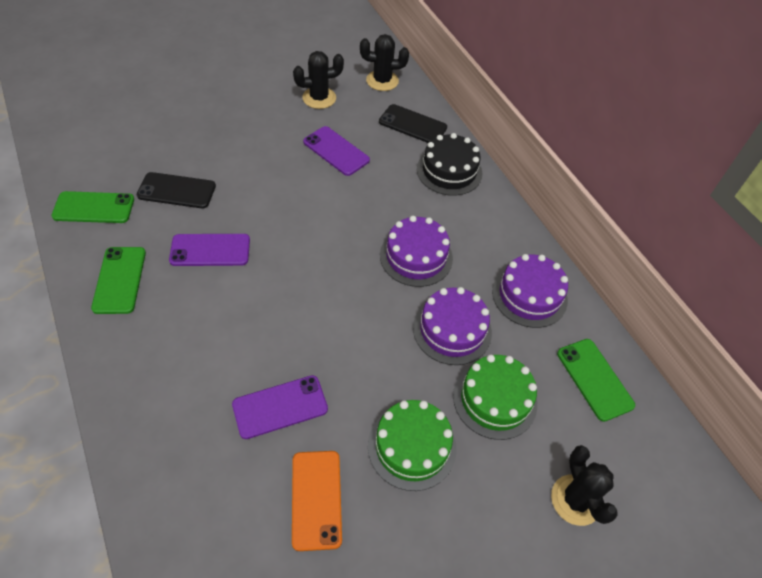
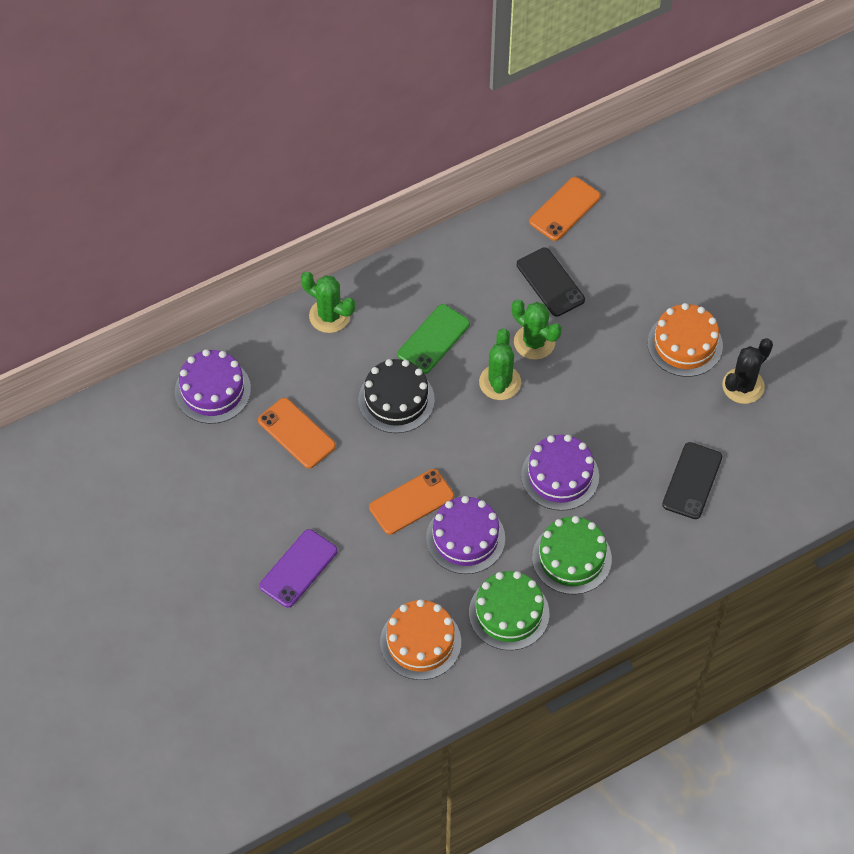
black cactus: [293,51,344,109] [360,34,409,91] [551,445,618,526] = 3 -> [722,338,773,404] = 1
green cactus: none = 0 -> [301,272,355,333] [479,329,521,400] [512,299,562,360] = 3
green phone: [51,191,134,223] [91,247,146,314] [557,339,635,422] = 3 -> [397,304,470,374] = 1
orange cake: none = 0 -> [380,599,461,680] [647,303,723,377] = 2
orange phone: [292,451,342,551] = 1 -> [258,398,336,469] [369,469,454,535] [529,177,601,241] = 3
purple phone: [169,234,250,266] [232,375,328,439] [303,126,370,176] = 3 -> [259,529,338,608] = 1

